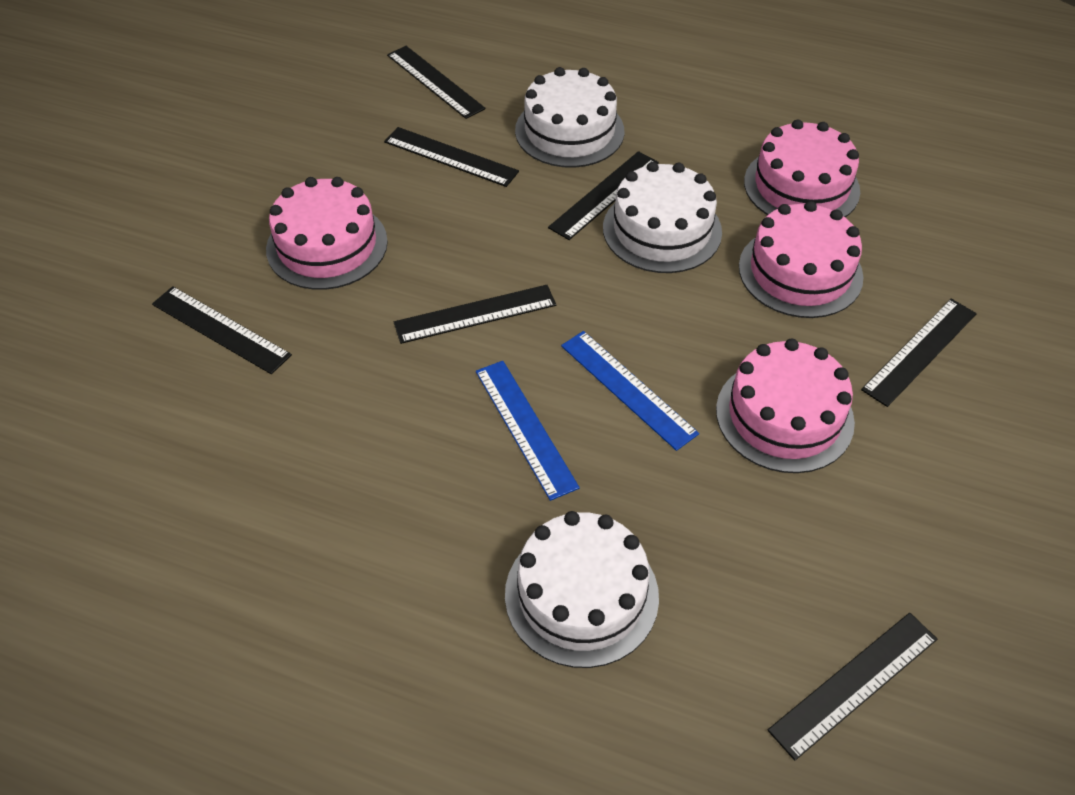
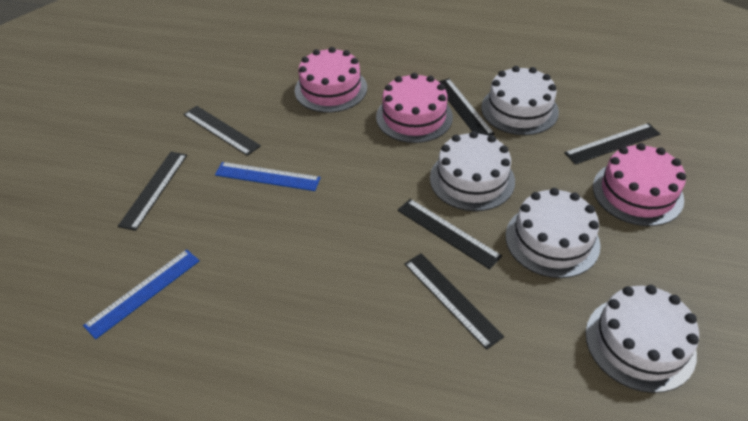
black ruler: [152,286,292,374] [384,127,519,187] [387,46,485,119] [394,285,556,344] [548,151,659,240] [768,613,937,761] [861,299,977,407] = 7 -> [118,152,187,231] [183,106,261,156] [397,199,502,270] [404,253,504,350] [438,78,495,136] [564,123,660,165] = 6
pink cake: [266,177,388,290] [716,339,855,473] [739,201,864,318] [744,119,860,217] = 4 -> [295,47,367,113] [376,73,453,143] [593,143,686,226] = 3
white cake: [505,511,659,668] [515,67,624,168] [603,162,722,273] = 3 -> [430,131,515,211] [481,66,559,135] [506,188,601,278] [586,285,699,393] = 4

